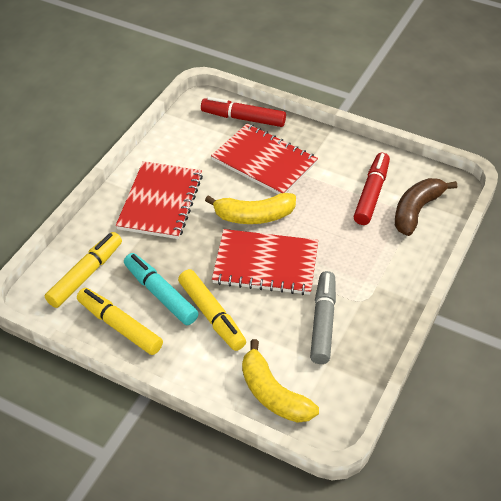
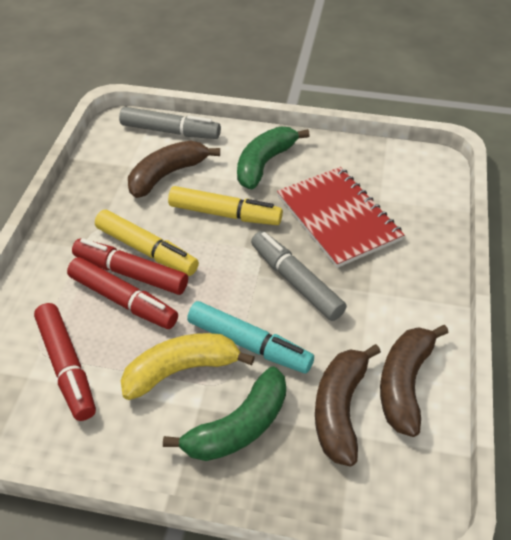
brown banana: [395,178,457,236] = 1 -> [128,141,220,198] [315,344,381,467] [380,325,448,437] = 3
green banana: none = 0 -> [163,367,286,461] [237,127,310,189] = 2
grey marker: [310,271,336,364] = 1 -> [119,107,221,139] [251,231,347,321] = 2
red marker: [201,97,286,127] [354,153,390,225] = 2 -> [34,303,96,421] [67,257,178,329] [72,238,188,295] = 3
red notebook: [116,161,203,239] [211,123,318,194] [212,229,318,295] = 3 -> [277,167,404,268] = 1
yellow banana: [205,193,296,224] [242,339,319,423] = 2 -> [121,333,255,400] = 1
yellow marker: [45,232,122,308] [77,288,163,355] [178,269,246,351] = 3 -> [95,210,199,276] [168,186,283,225] = 2

